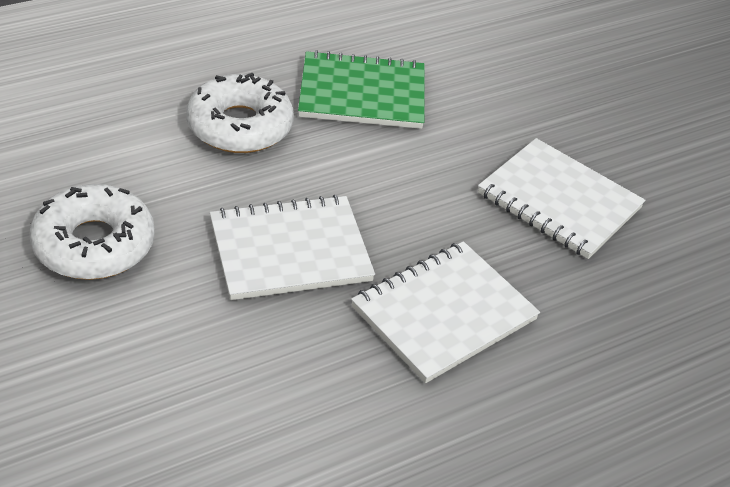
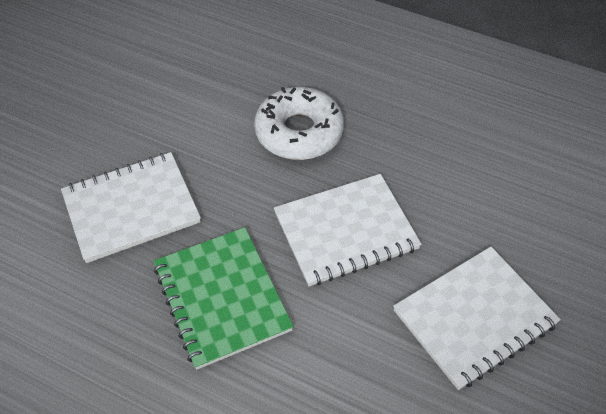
white donut: [30,184,155,280] [186,73,294,153] = 2 -> [254,87,344,160] = 1

